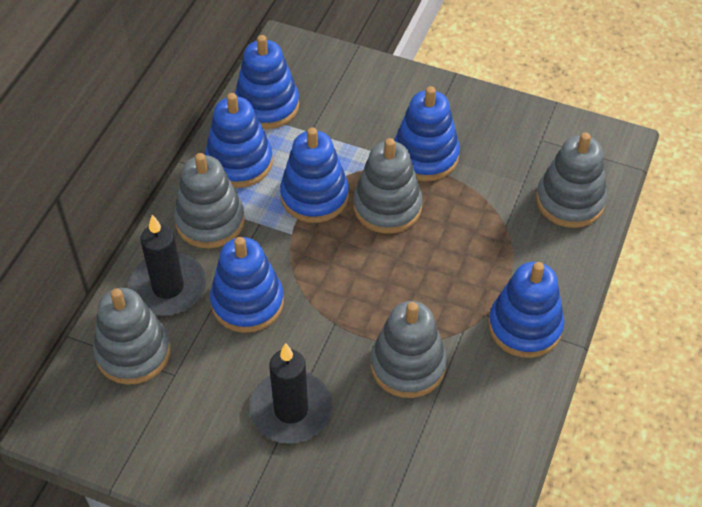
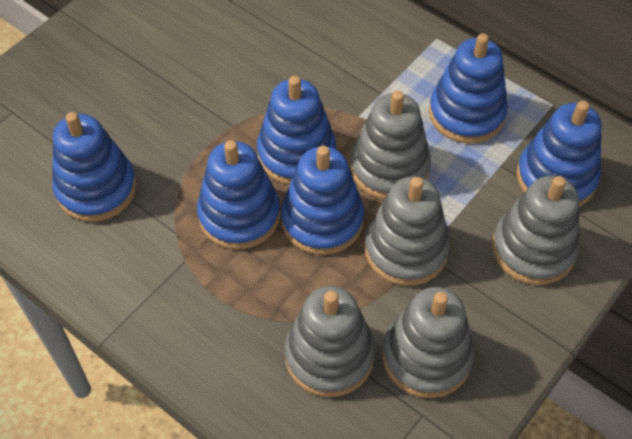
black candle: [128,215,206,316] [249,343,333,444] = 2 -> none = 0

